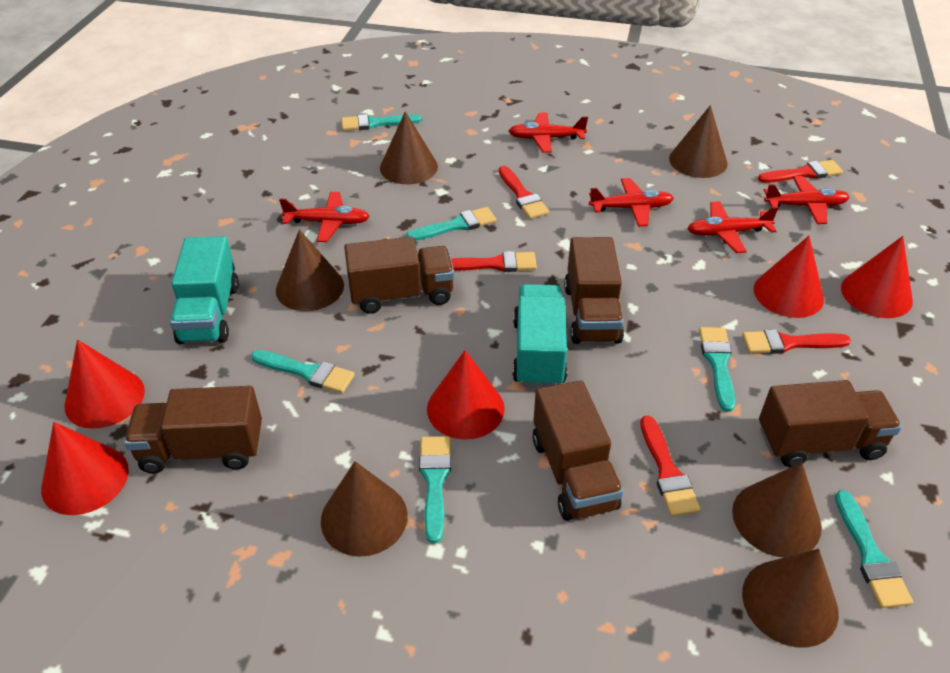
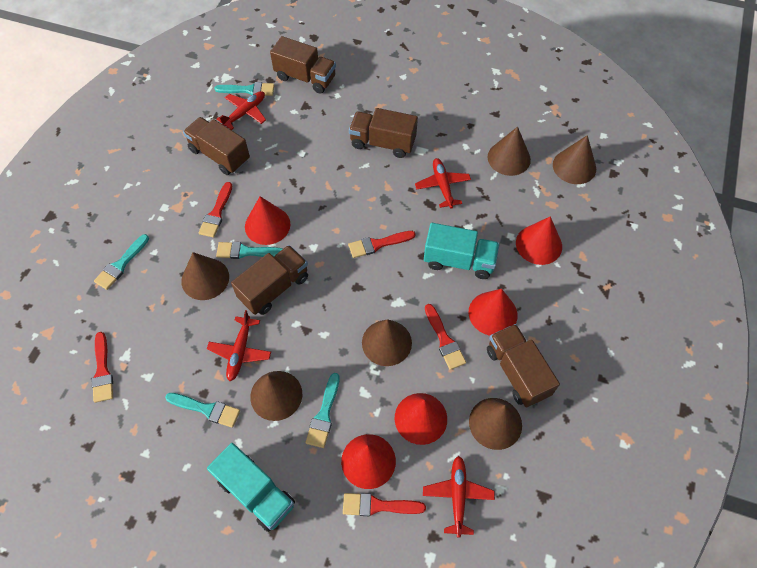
red plane: [279,192,370,242] [509,113,588,153] [589,178,674,227] [687,201,778,253] [764,176,850,224] = 5 -> [207,310,271,381] [217,91,266,130] [415,158,471,209] [423,456,495,537] = 4
turquoise brush: [251,350,355,393] [341,114,422,131] [406,207,496,241] [419,436,451,543] [699,327,735,412] [835,490,913,608] = 6 -> [94,234,149,290] [165,393,240,428] [214,82,275,96] [216,242,282,259] [306,373,340,448] = 5

